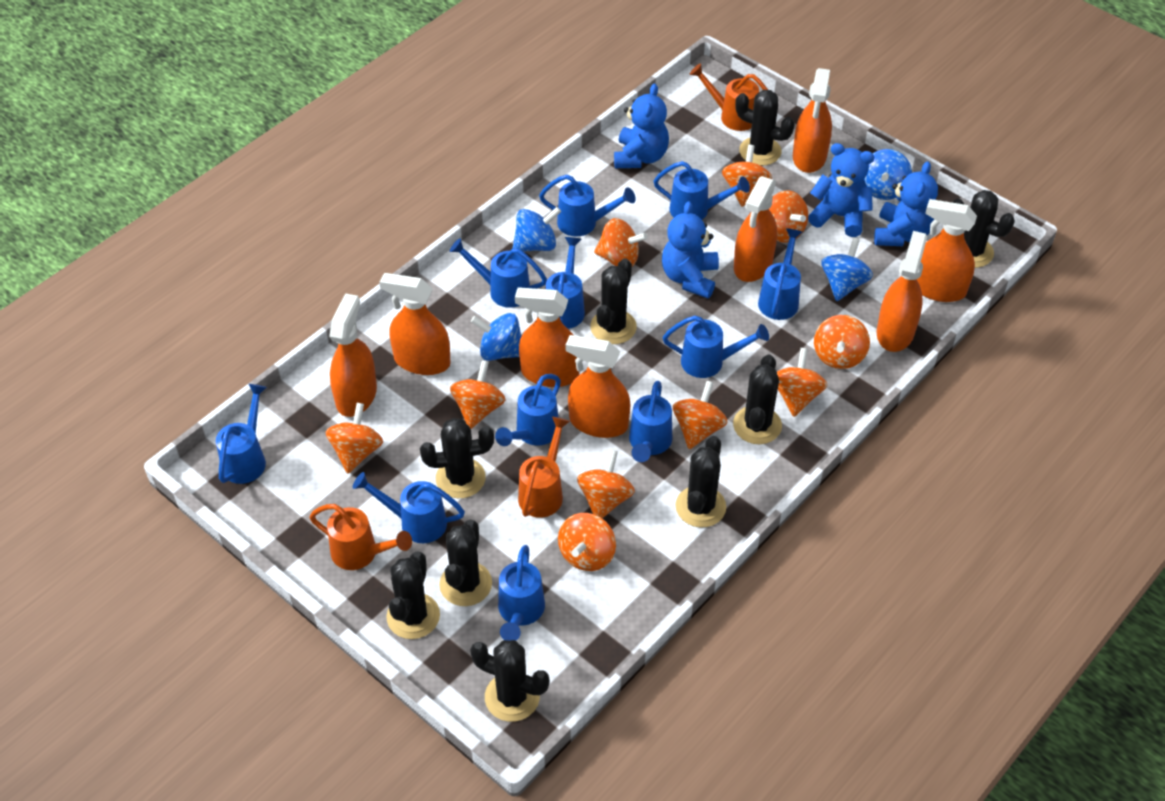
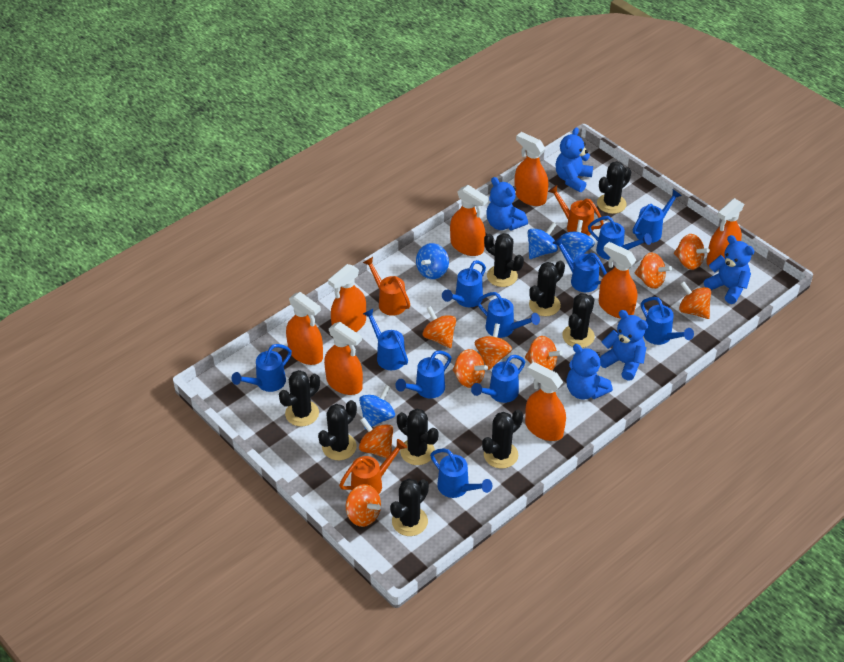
blue teddy bear: [614,84,669,168] [662,201,719,298] [808,143,875,237] [874,161,938,246] = 4 -> [486,177,528,231] [555,127,593,192] [566,344,613,399] [600,310,648,381] [704,235,754,304] = 5
orange spinning top: [325,403,383,474] [450,360,506,429] [558,513,616,571] [577,450,635,519] [594,218,648,266] [673,381,728,449] [722,145,772,207] [769,190,808,243] [777,348,828,417] [814,315,870,369] = 10 -> [346,484,381,527] [359,417,393,458] [422,306,456,348] [453,349,488,388] [475,323,512,370] [525,336,563,370] [635,253,672,289] [674,234,710,270] [679,281,711,319] = 9

